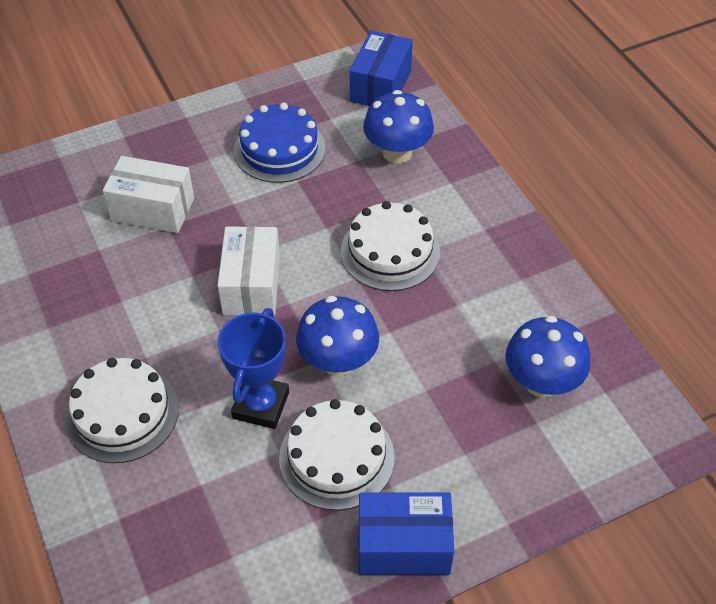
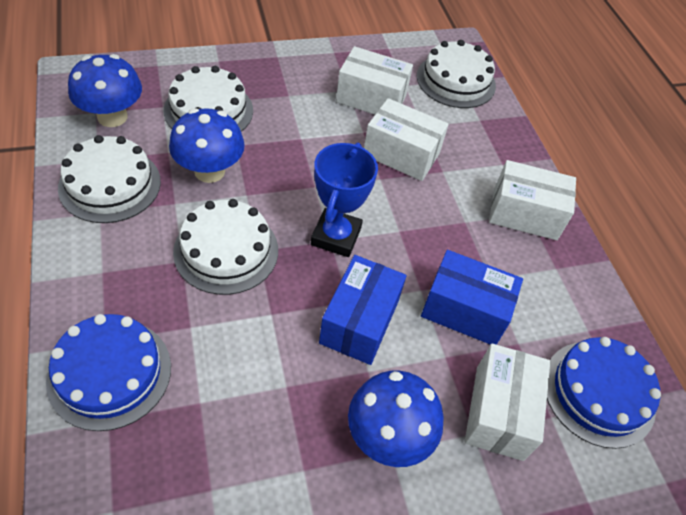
blue cake: [234,103,326,183] = 1 -> [46,314,171,431] [547,337,661,449] = 2
white box: [103,156,194,233] [217,226,280,316] = 2 -> [336,46,413,115] [364,98,449,181] [465,343,550,461] [489,160,576,240] = 4
white cake: [65,358,179,463] [279,399,395,510] [340,201,440,291] = 3 -> [58,135,161,223] [164,66,253,132] [173,199,278,295] [417,40,496,108] = 4

